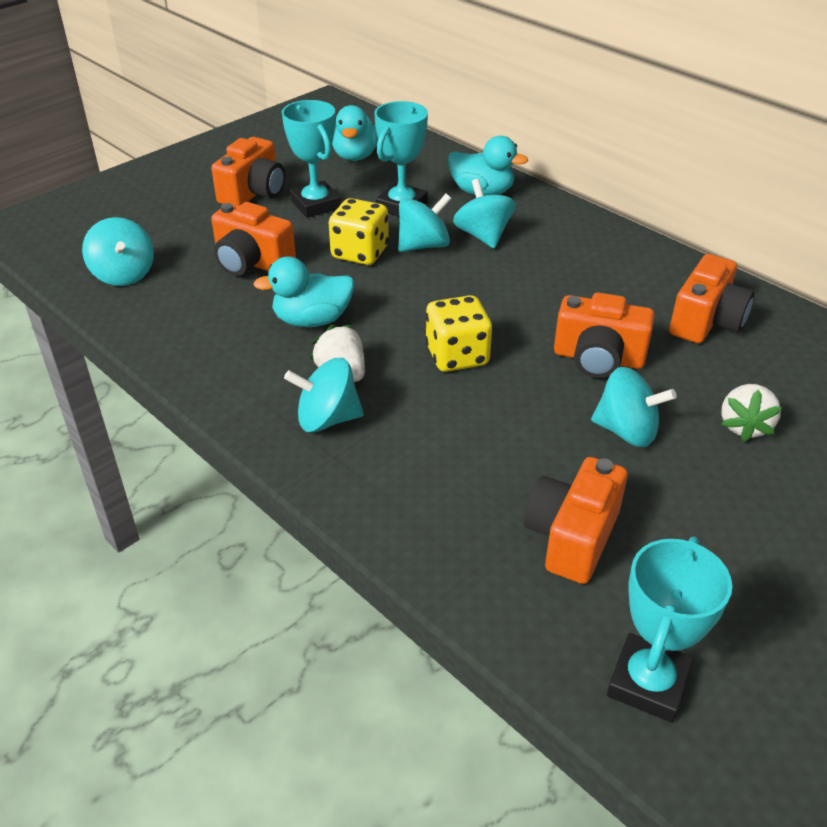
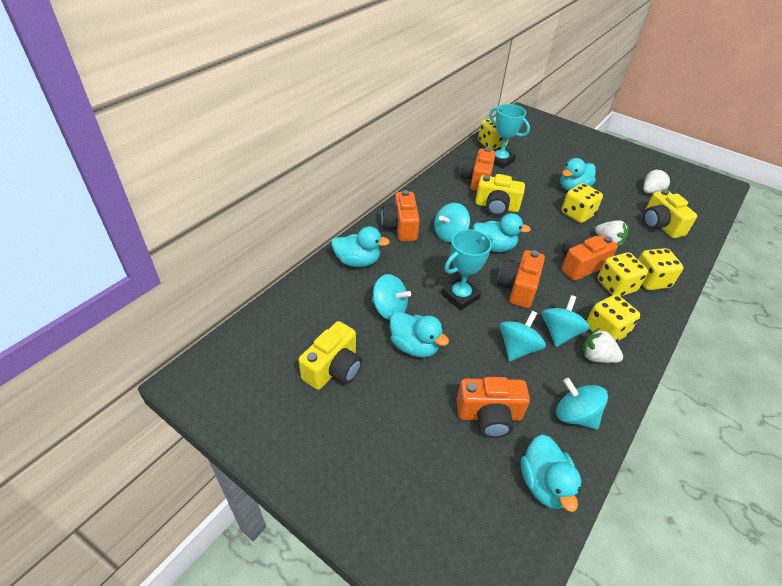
turquoise duck: [253,256,354,327] [332,105,378,161] [448,136,528,196] = 3 -> [331,226,390,267] [390,311,449,357] [473,213,531,252] [521,435,581,512] [560,158,596,191] = 5
turquoise trophy: [282,100,341,218] [374,101,428,216] [607,537,732,723] = 3 -> [441,229,493,310] [489,104,530,169] = 2
white strawberry: [310,325,365,382] [721,384,782,442] = 2 -> [582,328,623,363] [595,220,629,247] [643,169,672,193] = 3
yellow camera: none = 0 -> [298,321,362,390] [475,174,525,216] [643,189,697,238] = 3
yellow dice: [329,198,389,265] [425,295,492,372] = 2 -> [478,117,508,150] [561,183,603,223] [587,294,640,342] [598,252,648,296] [638,248,683,290] = 5

